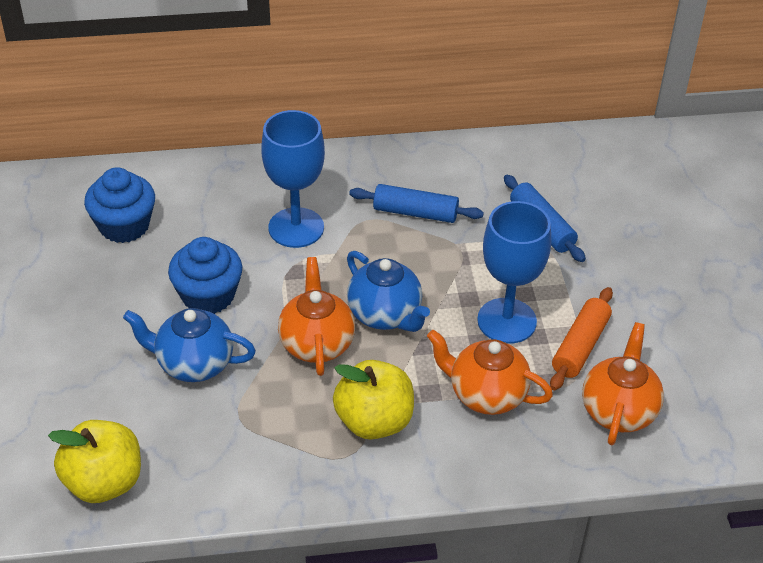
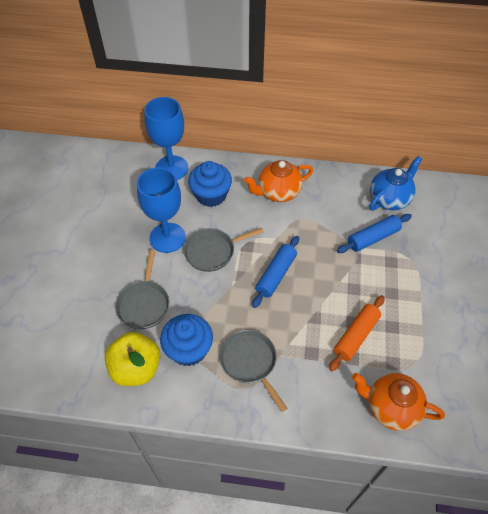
blue teapot: [123,308,256,382] [347,251,430,332] = 2 -> [369,156,422,211] = 1
grey pan: none = 0 -> [115,250,169,329] [183,228,264,272] [219,330,287,412] = 3
orange teapot: [278,257,355,376] [427,330,553,415] [582,322,664,445] = 3 -> [244,160,313,202] [352,373,445,431] = 2
yellow apple: [48,420,141,503] [333,360,414,439] = 2 -> [105,332,160,386] = 1

